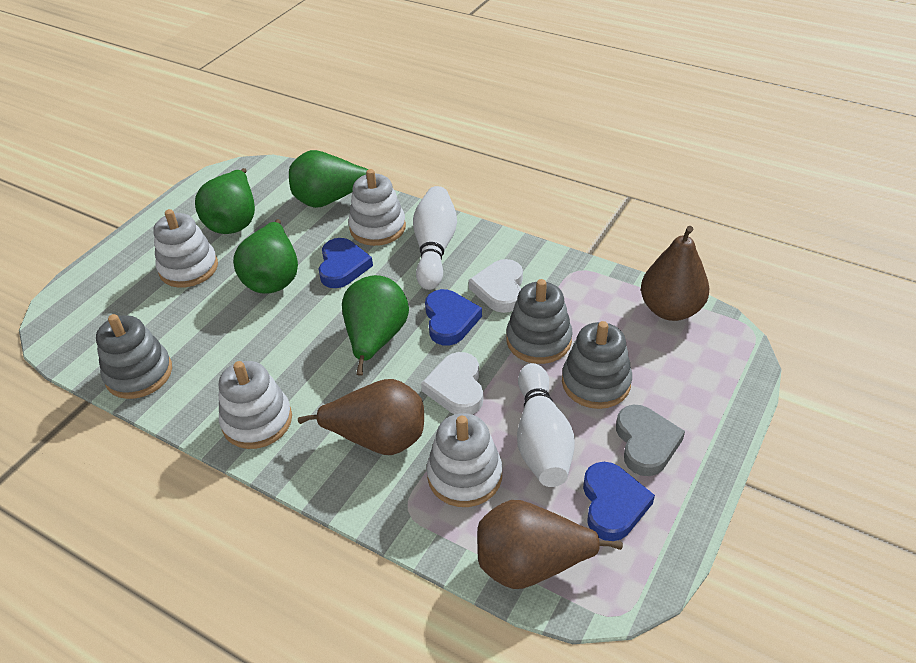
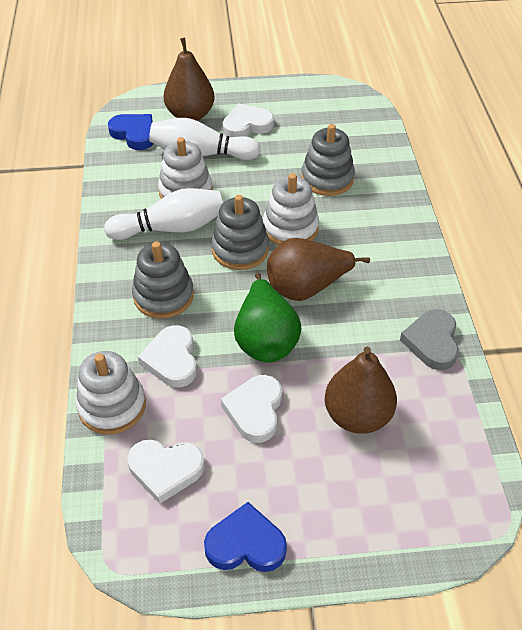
blue heart: [319,238,373,288] [425,289,482,345] [583,462,655,541] = 3 -> [108,114,153,150] [204,502,287,572] = 2
green pear: [195,168,255,234] [233,219,298,294] [289,150,368,208] [342,275,409,376] = 4 -> [234,273,301,362] = 1
white heart: [421,352,483,414] [469,259,523,313] = 2 -> [128,439,205,504] [138,325,197,388] [221,375,282,443] [223,104,274,137] = 4
white stacking toy: [153,209,218,288] [219,361,292,449] [348,169,406,246] [427,413,502,507] = 4 -> [76,351,146,434] [158,137,212,199] [263,173,319,245] = 3

